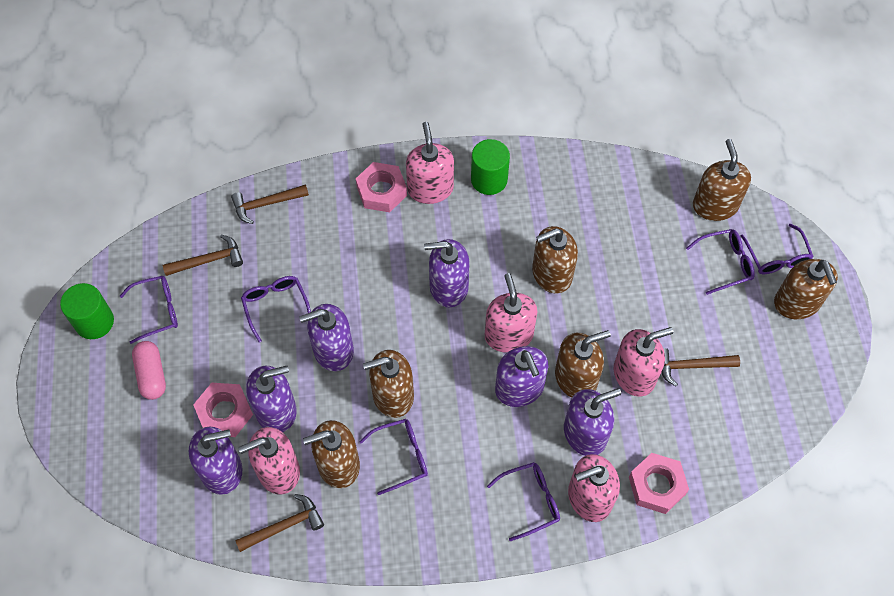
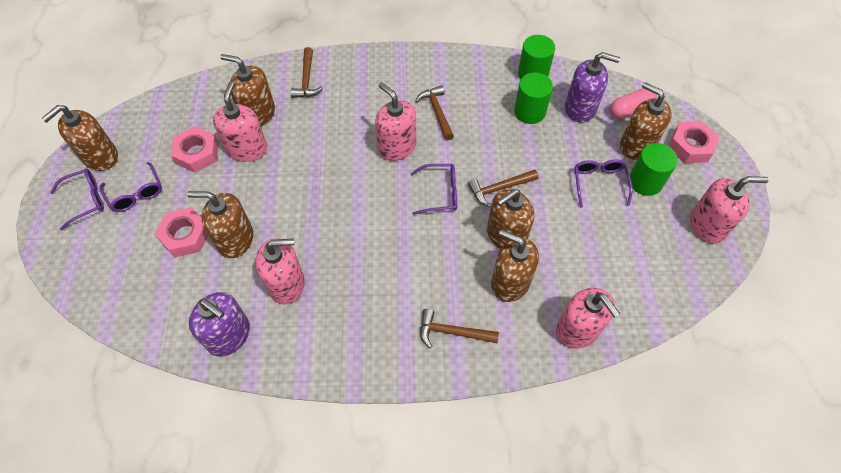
green cylinder: [60,283,114,339] [471,139,510,195] = 2 -> [514,73,553,124] [518,35,555,79] [630,143,678,196] = 3
purple glasses: [120,276,178,344] [241,276,311,343] [359,419,428,495] [487,462,560,541] [686,229,755,295] [741,224,814,274] = 6 -> [50,169,104,231] [100,162,162,212] [411,164,457,215] [574,159,632,208] = 4
purple soap dispenser: [189,426,242,495] [246,366,296,432] [299,304,354,371] [424,239,470,307] [495,346,548,407] [564,388,621,456] = 6 -> [189,292,250,357] [565,52,620,123] = 2

